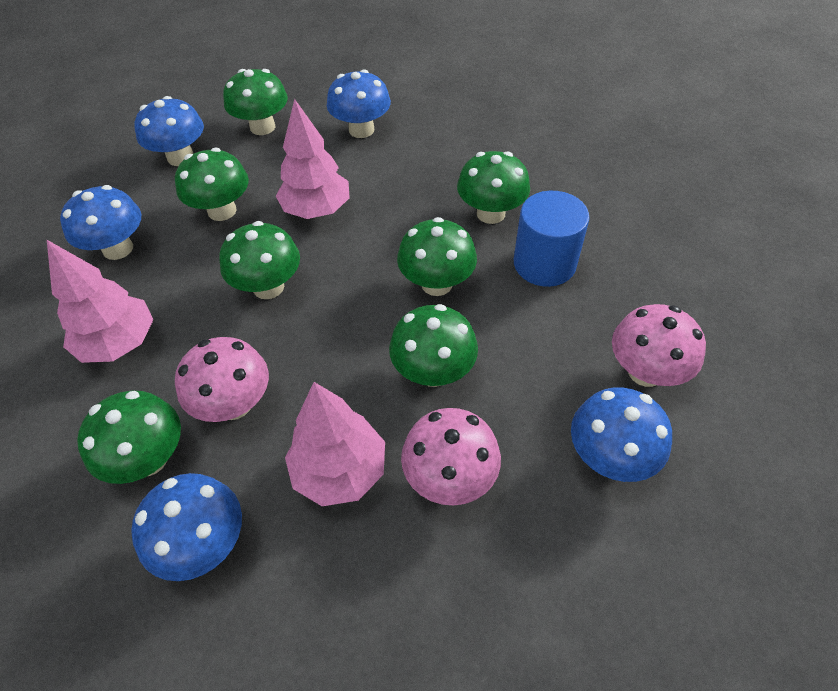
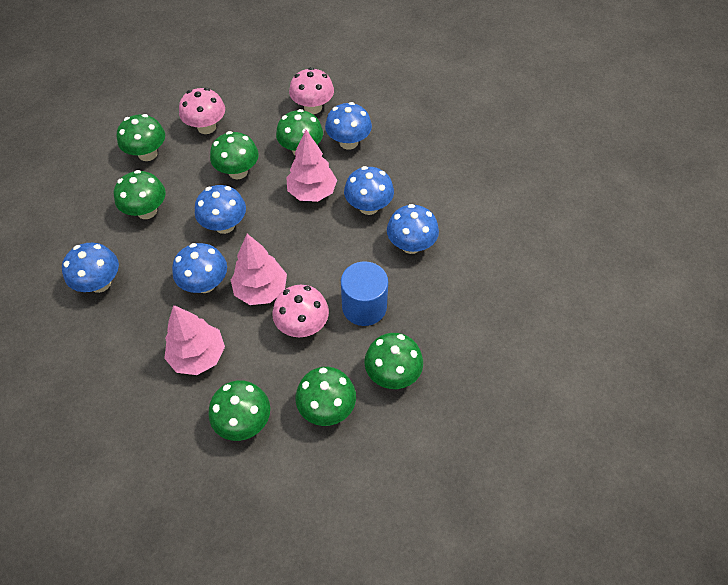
blue mushroom: [60,185,141,260] [131,473,242,581] [134,96,204,166] [327,70,391,138] [571,387,672,482] = 5 -> [62,243,119,293] [172,243,227,293] [195,185,246,234] [325,102,372,150] [344,166,394,215] [387,204,439,254] = 6

